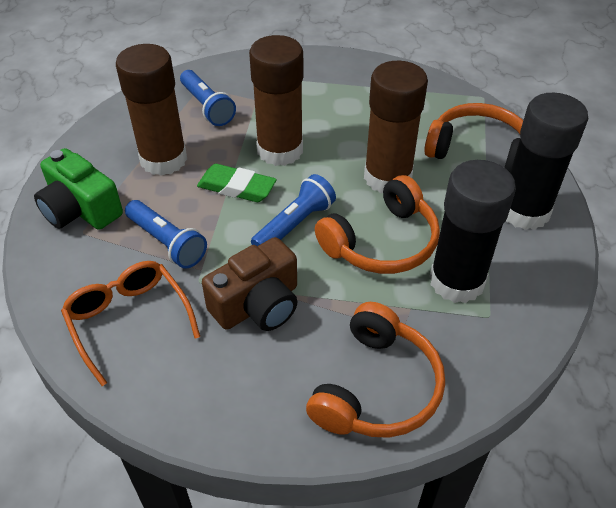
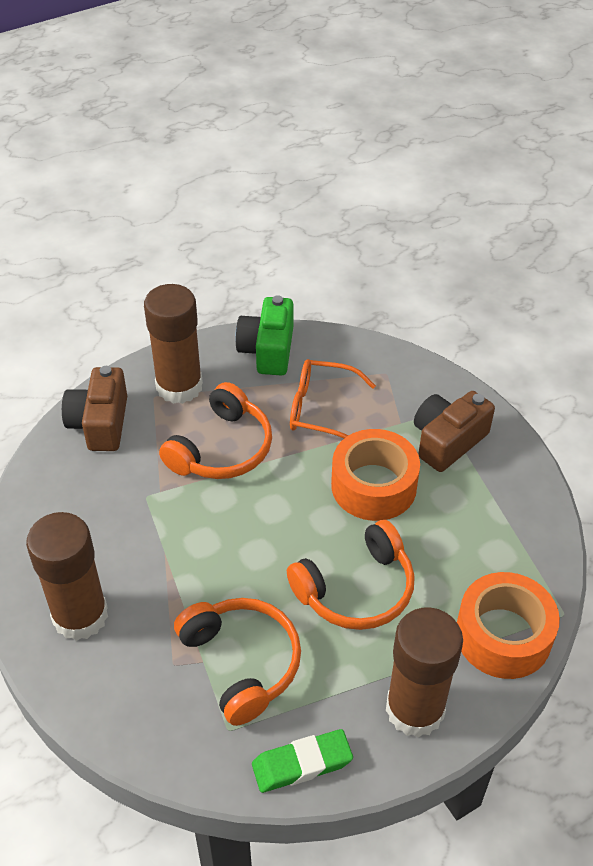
black glue stick: [429,160,516,303] [506,93,588,230] = 2 -> none = 0
blue flashlight: [125,200,207,269] [180,70,236,126] [251,174,336,246] = 3 -> none = 0
brown camera: [202,237,298,331] = 1 -> [62,366,127,451] [414,391,495,472] = 2
orange tape: none = 0 -> [331,429,420,521] [457,572,560,679] = 2

